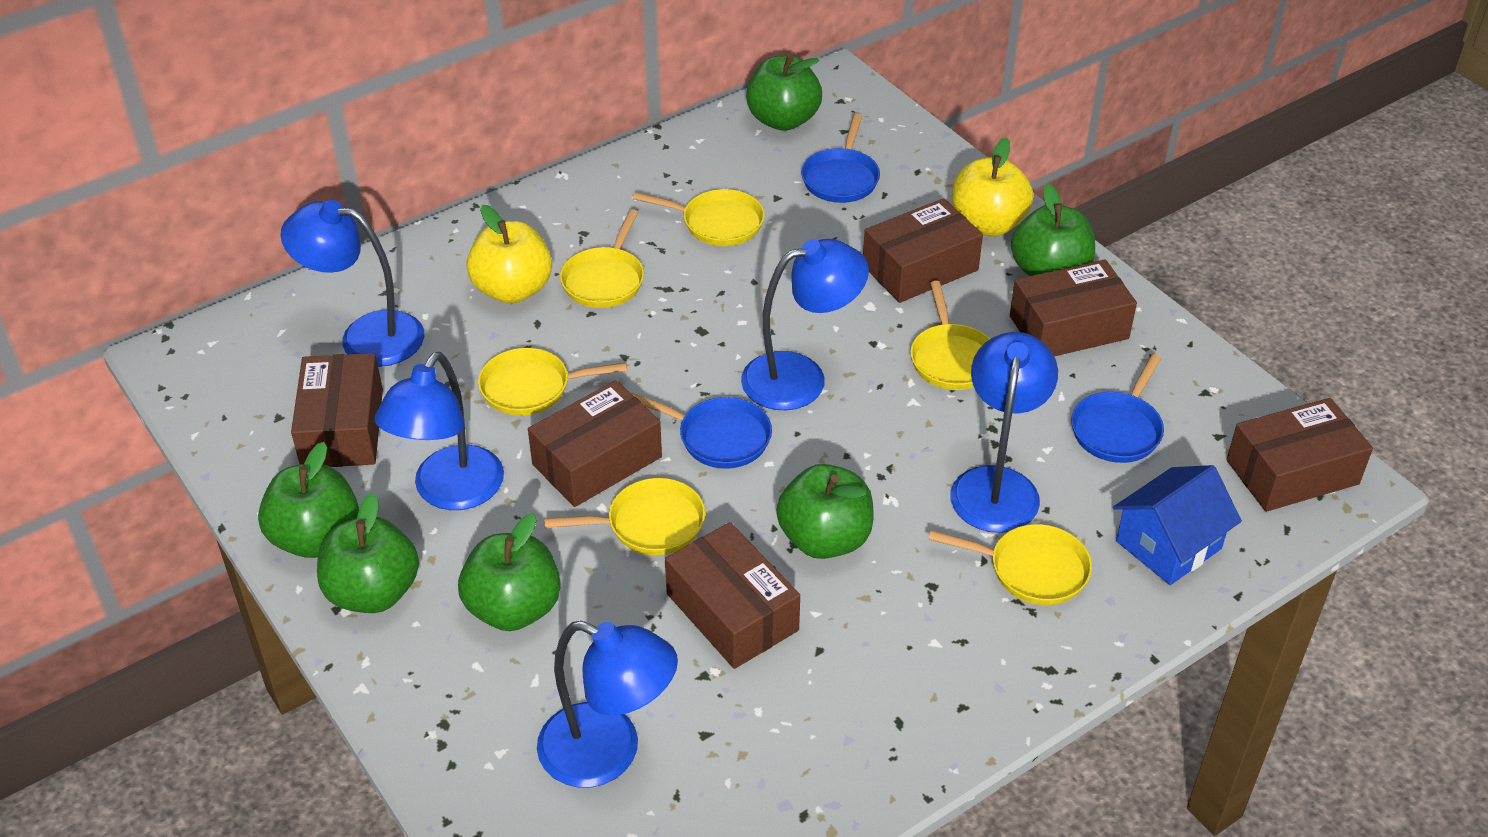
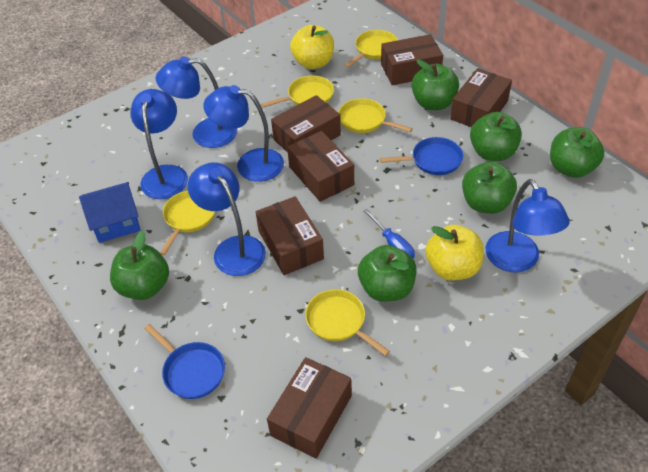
blue pan: [631,392,772,469] [801,114,880,203] [1071,354,1164,463] = 3 -> [144,324,225,399] [380,137,463,175] = 2
blue screwdriver: none = 0 -> [363,209,415,258] = 1
yellow pan: [478,348,627,416] [544,478,705,555] [560,209,644,308] [633,189,765,246] [910,281,990,390] [928,524,1092,605] = 6 -> [160,191,215,255] [261,75,334,108] [305,289,390,356] [338,98,413,133] [345,30,398,68] = 5

